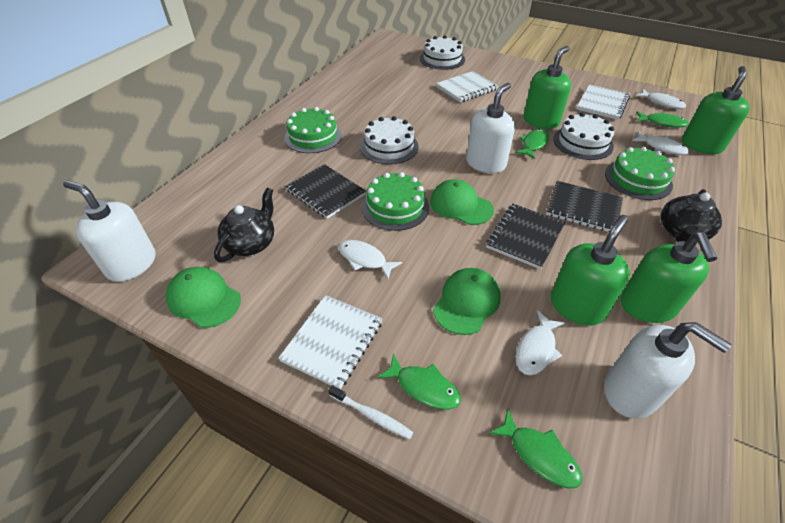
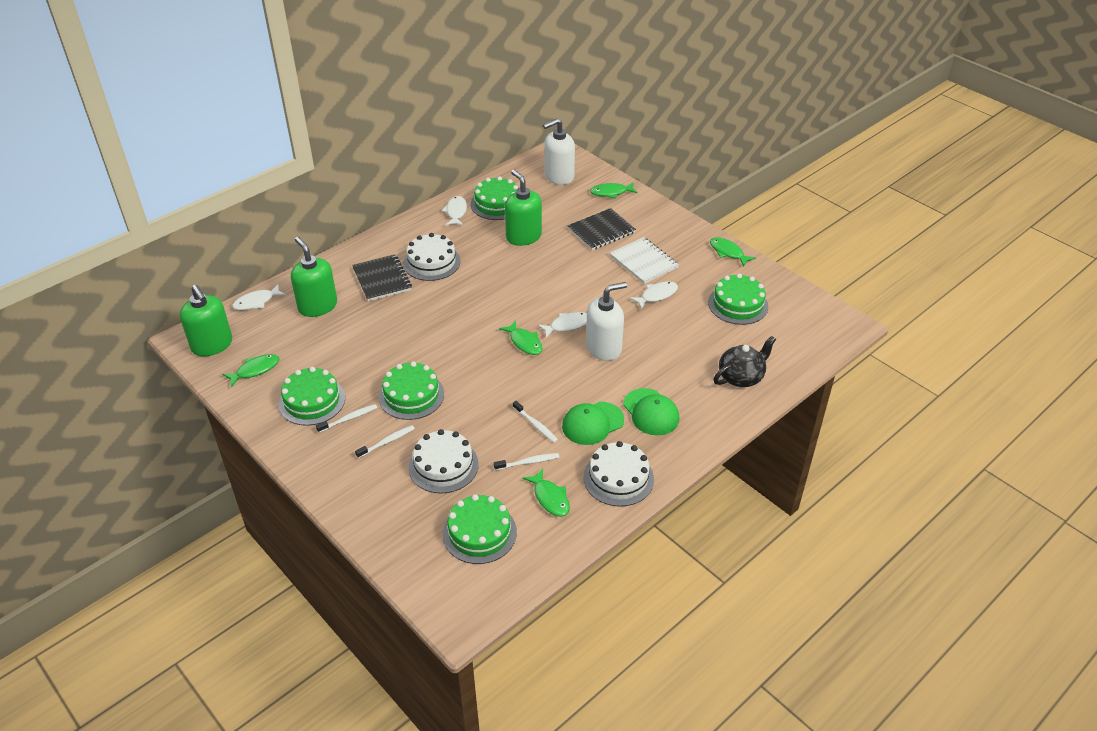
black notebook: [285,164,366,219] [486,204,565,269] [546,181,623,232] = 3 -> [352,254,412,301] [567,208,636,250] = 2
black teapot: [214,188,274,262] [661,189,722,242] = 2 -> [714,336,776,387] = 1
green cake: [284,107,342,153] [362,172,429,231] [605,147,675,200] = 3 -> [279,367,345,426] [379,361,444,420] [443,494,517,564] [471,176,518,220] [708,273,768,325] = 5
green cap: [166,267,241,328] [430,179,494,225] [433,268,500,335] = 3 -> [562,402,624,445] [623,388,679,435] = 2
green fish: [377,353,461,410] [489,409,583,489] [515,129,549,159] [636,111,689,128] = 4 -> [222,354,279,388] [499,320,543,355] [523,469,570,517] [590,182,638,199] [710,237,756,267] = 5
green soap dispenser: [524,46,571,129] [551,215,630,325] [620,232,717,323] [682,66,750,154] = 4 -> [180,285,232,356] [291,237,337,317] [505,170,542,246] = 3
white notebook: [278,295,383,390] [436,71,498,103] [577,84,630,120] = 3 -> [610,237,679,284] = 1
white soap dispenser: [63,180,155,282] [466,83,515,173] [604,322,731,418] = 3 -> [543,118,575,185] [586,282,627,361] = 2
white toothbrush: [328,385,414,439] = 1 -> [316,404,377,433] [355,425,415,458] [494,453,559,470] [513,401,558,443] = 4

